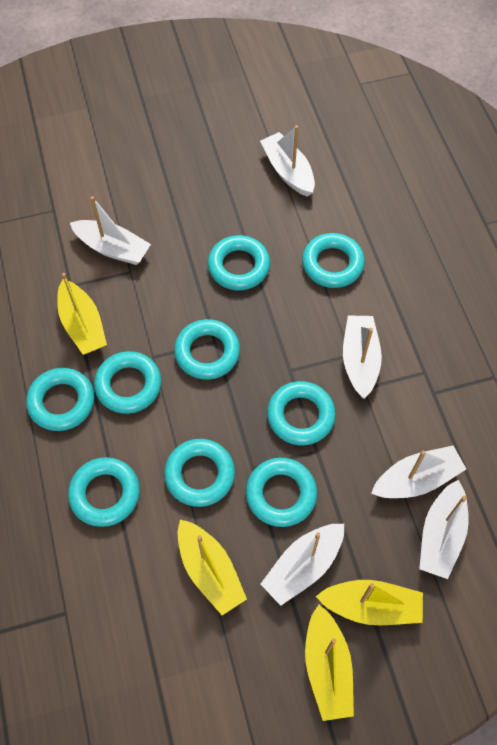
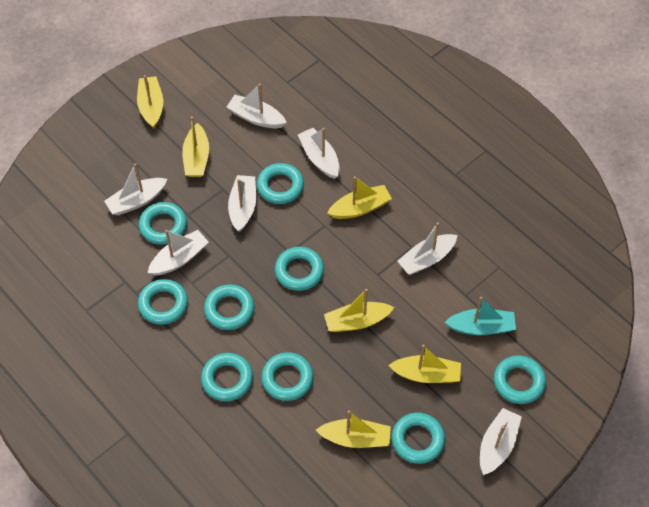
turquoise boat: none = 0 -> [445,296,516,335] = 1
white boat: [70,196,151,265] [260,125,315,197] [261,524,344,606] [343,316,382,398] [371,446,466,498] [419,480,469,579] = 6 -> [104,163,167,216] [147,230,209,275] [227,84,287,128] [228,175,256,232] [298,128,340,179] [397,222,457,275] [480,408,522,475] = 7
yellow boat: [57,273,107,355] [177,519,247,615] [305,604,354,721] [316,580,423,625] = 4 -> [137,75,163,128] [182,117,209,177] [316,410,391,448] [324,289,394,332] [327,176,392,219] [388,344,461,383] = 6

